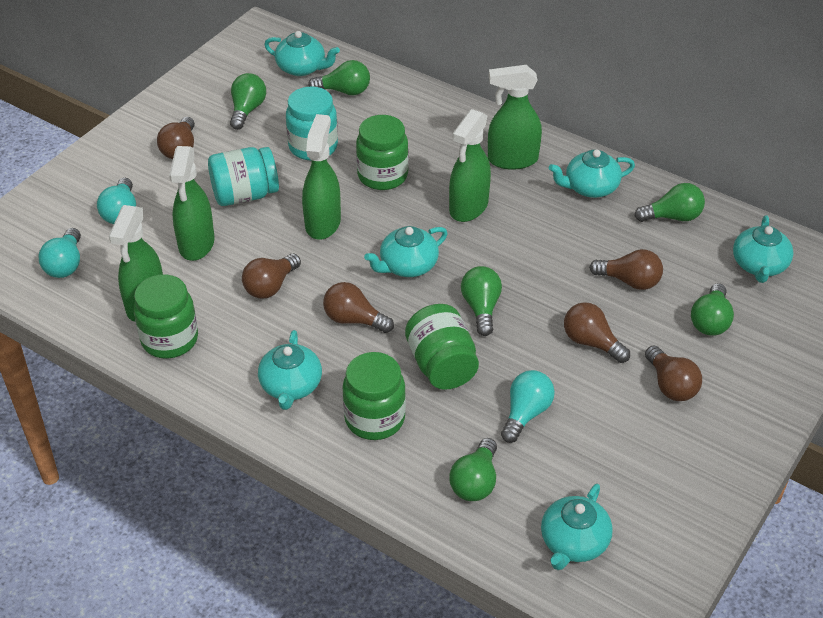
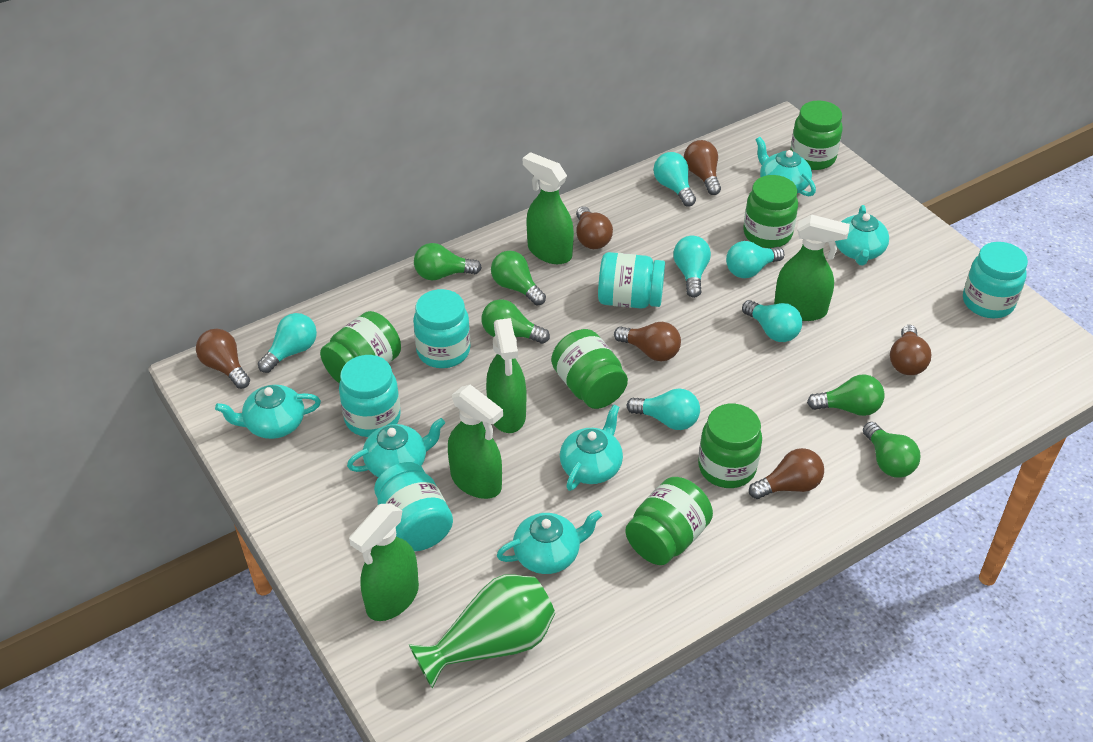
green jar: [134,275,198,359] [343,352,406,440] [356,115,409,190] [405,304,479,390] = 4 -> [320,311,401,384] [551,329,628,409] [625,477,713,565] [698,404,762,488] [743,175,798,248] [790,101,843,170] = 6
green light bulb: [230,73,266,130] [308,60,370,95] [450,438,497,501] [461,266,502,336] [634,183,705,222] [691,283,734,336] = 6 -> [414,243,482,280] [481,299,550,344] [491,251,546,305] [807,374,884,416] [863,422,920,477] = 5
green vase: none = 0 -> [409,574,555,689] = 1
turquoise jar: [208,147,279,206] [286,86,338,161] = 2 -> [339,355,401,437] [374,462,453,551] [413,289,471,368] [598,252,665,308] [963,242,1028,318] = 5
turquoise light bulb: [39,228,81,278] [97,178,136,224] [501,370,555,443] = 3 -> [258,313,317,373] [627,388,700,430] [653,152,696,206] [673,236,711,298] [726,241,784,278] [742,300,802,342] = 6

